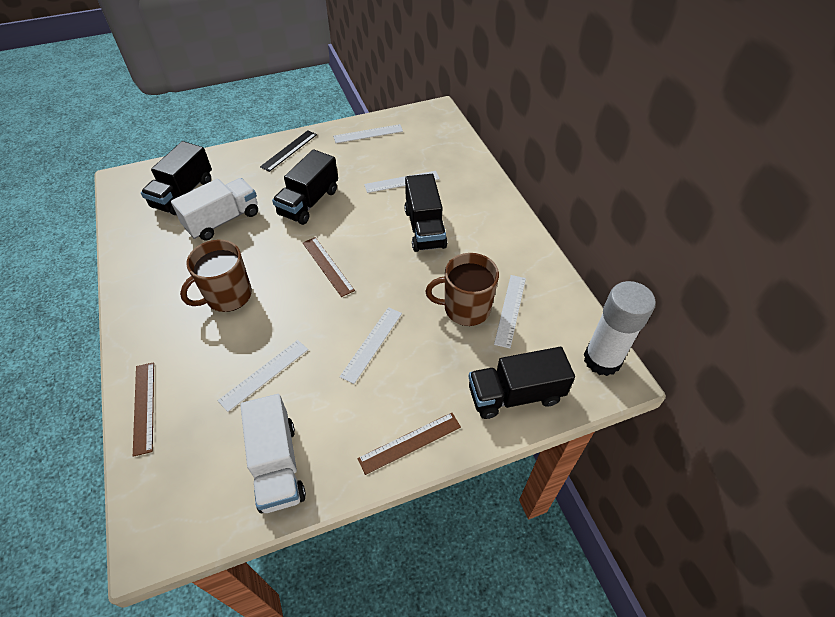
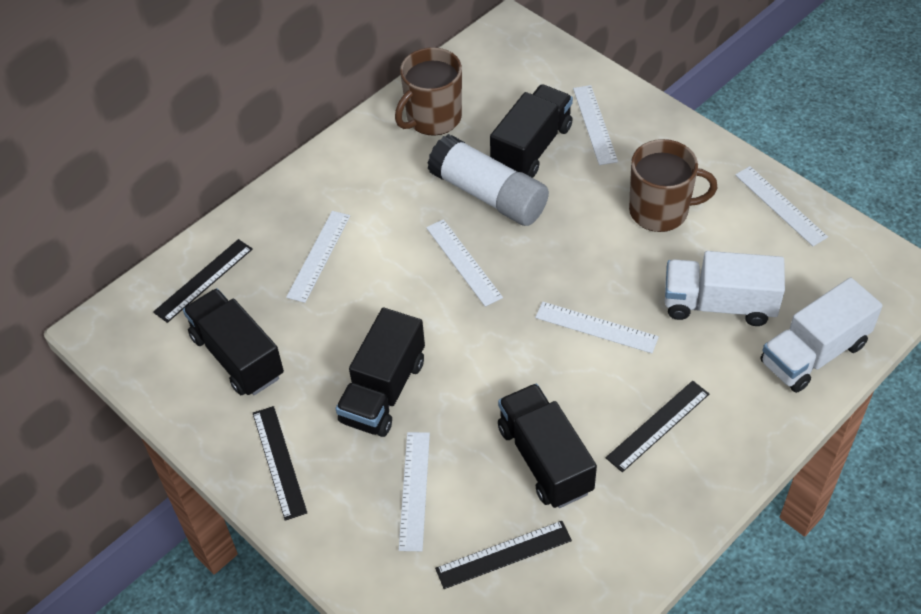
black ruler: [260,130,317,172] = 1 -> [153,239,253,323] [253,406,307,521] [435,521,572,589] [606,381,709,472] = 4
brown ruler: [133,362,154,457] [303,237,355,297] [357,413,461,475] = 3 -> none = 0
white ruler: [218,340,308,412] [333,124,403,143] [340,307,402,384] [364,171,440,193] [494,275,526,348] = 5 -> [286,211,350,303] [399,432,430,551] [426,219,503,307] [535,302,659,353] [573,85,618,165] [735,166,828,246] = 6

